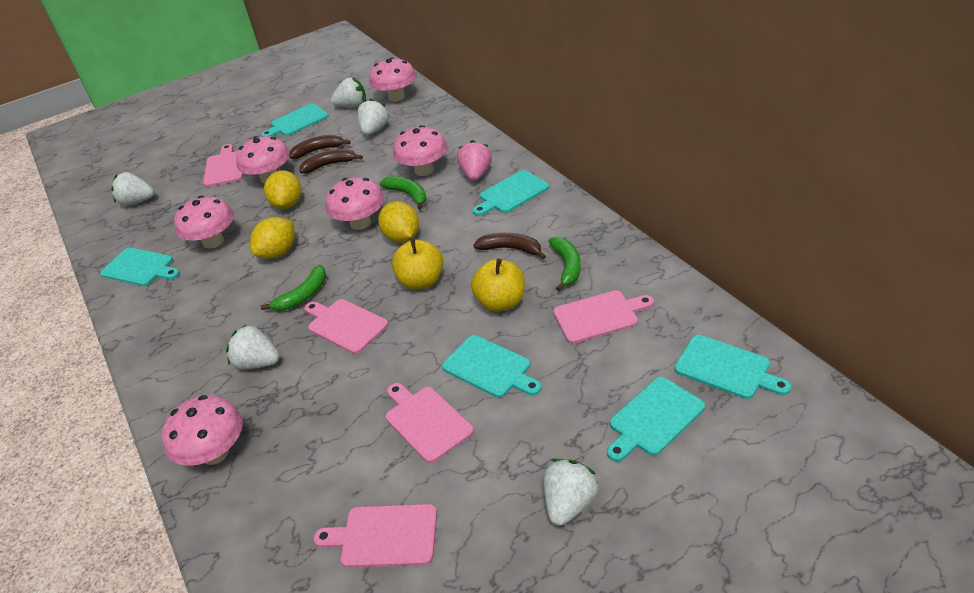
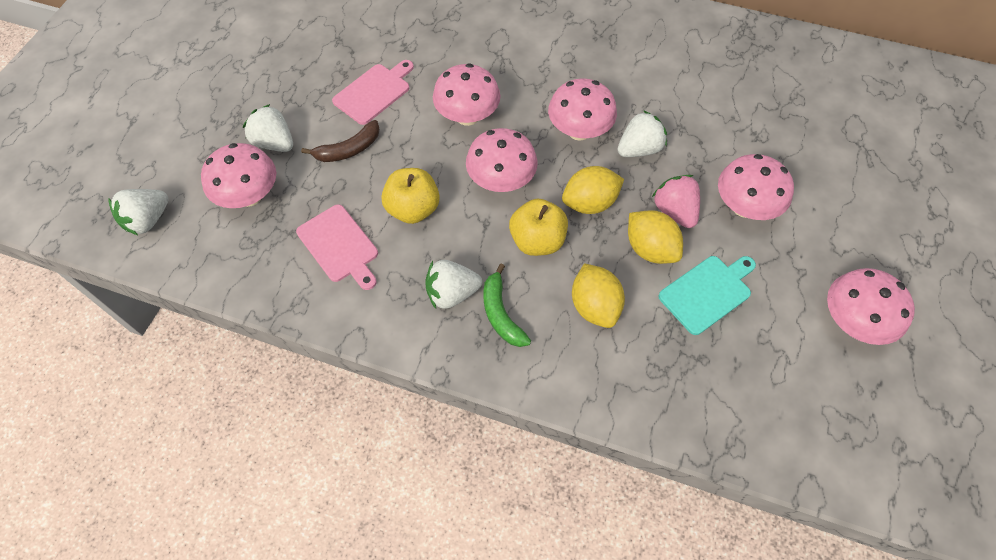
brown banana: [289,135,351,159] [300,149,363,173] [473,233,546,259] = 3 -> [301,120,380,162] = 1
green banana: [260,265,326,311] [380,176,426,210] [548,237,580,291] = 3 -> [483,264,531,347] = 1
pink cutting board: [203,144,243,187] [304,299,388,354] [314,504,437,568] [386,383,474,463] [553,290,654,344] = 5 -> [296,204,378,290] [332,60,414,125] = 2
turquoise cutting board: [100,248,180,286] [261,104,329,137] [442,335,542,398] [473,170,549,216] [607,377,705,462] [674,335,791,399] = 6 -> [659,256,756,335] = 1
white strawberry: [111,172,154,206] [226,324,280,369] [331,78,366,107] [357,99,389,135] [544,459,599,526] = 5 -> [108,189,169,236] [243,104,293,152] [425,260,482,309] [617,110,667,157] = 4

